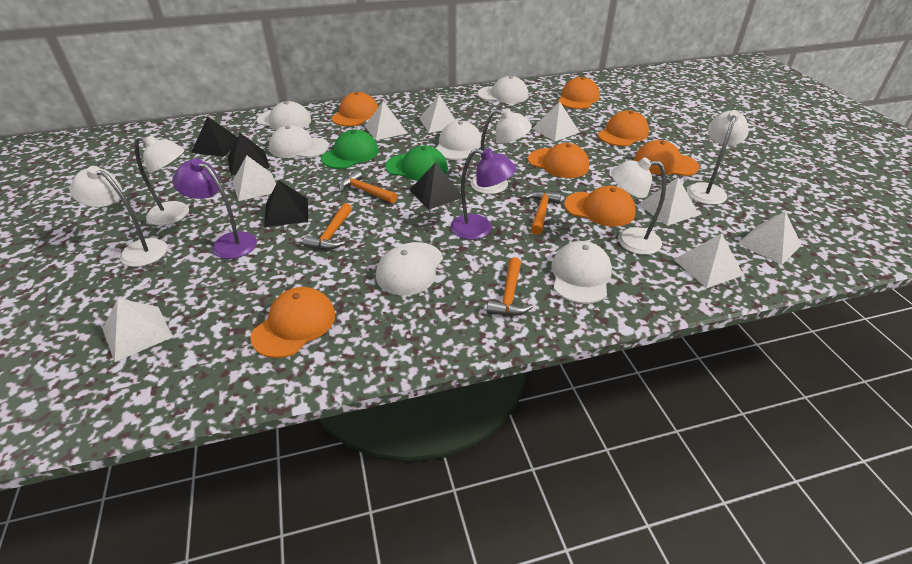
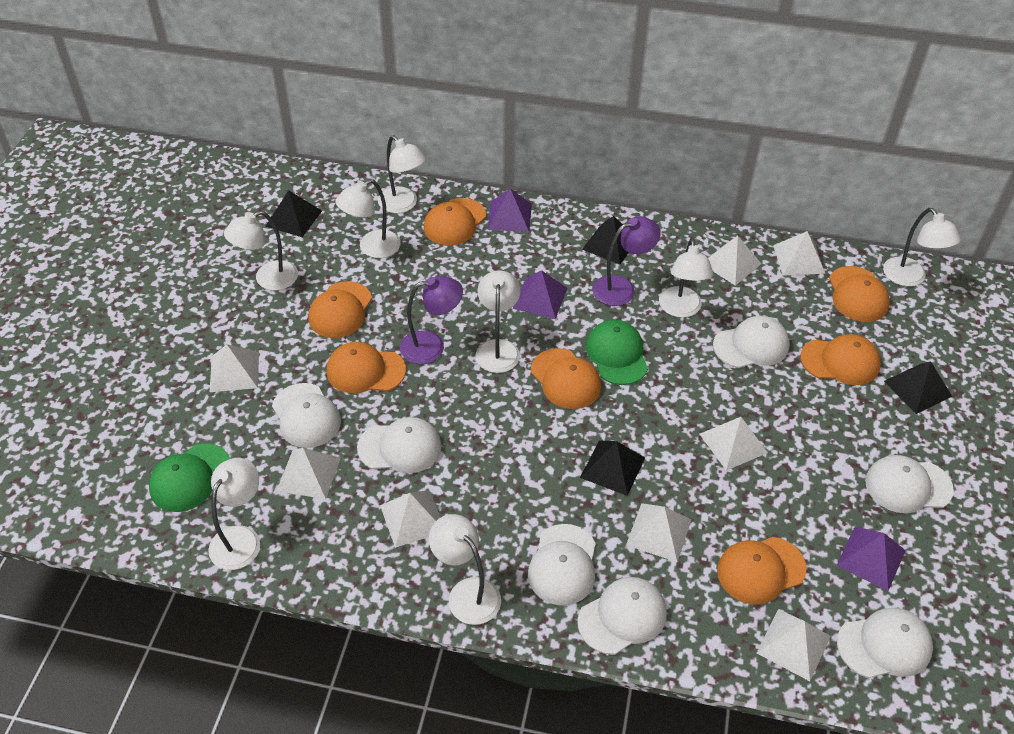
orange hammer: [303,203,352,250] [339,170,397,203] [487,257,533,316] [524,191,561,235] = 4 -> none = 0
purple pyramid: none = 0 -> [487,188,532,232] [512,270,568,319] [836,527,906,591] = 3
white cap: [257,101,311,130] [269,125,329,158] [376,242,443,295] [435,121,482,160] [477,76,529,103] [551,241,612,304] = 6 -> [272,383,341,448] [357,417,442,473] [528,524,596,605] [578,577,667,655] [713,316,790,368] [837,608,933,678] [865,455,954,513] = 7
white lamp: [70,166,168,267] [134,135,189,225] [471,108,532,194] [611,157,666,255] [687,110,749,205] = 5 -> [208,458,260,570] [224,211,298,291] [335,179,401,258] [378,135,426,213] [429,514,501,625] [476,270,521,373] [659,238,714,318] [883,208,961,287] = 8

